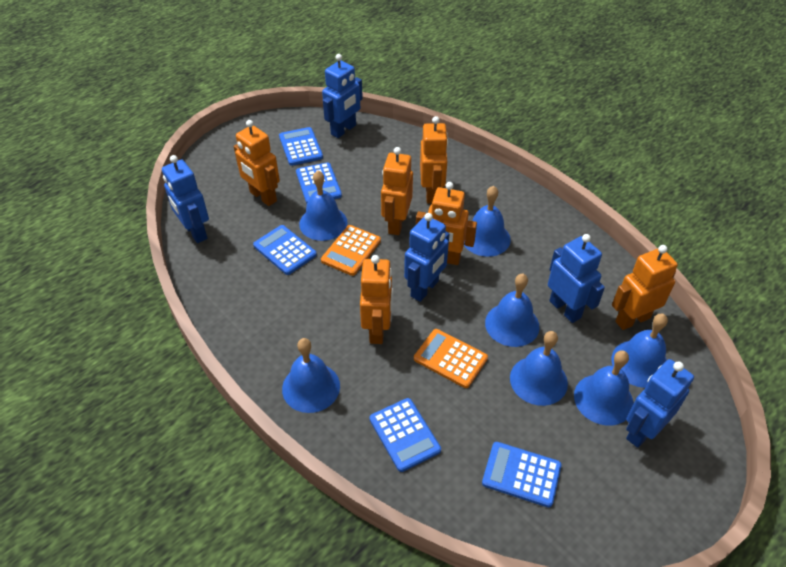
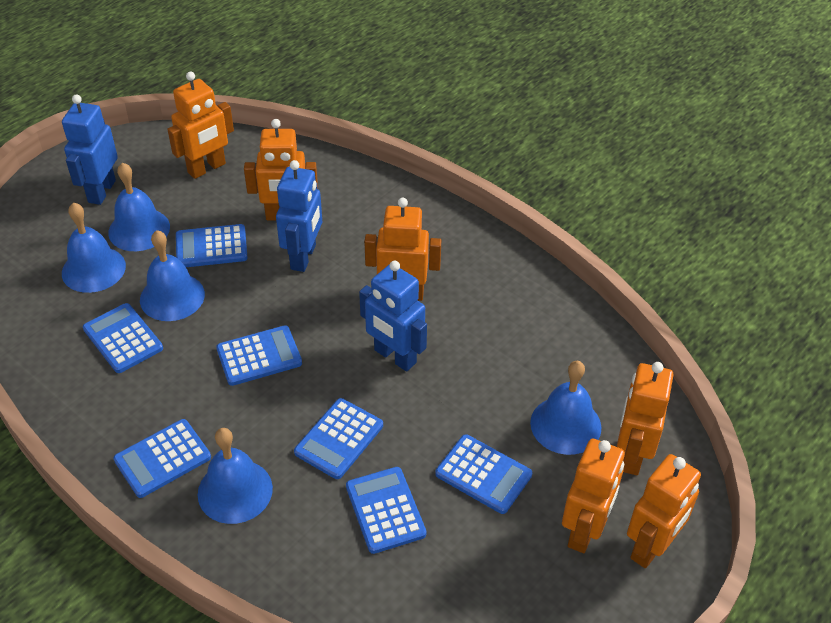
blue bell: [282,338,340,413] [299,171,347,241] [464,186,511,257] [485,274,540,347] [510,331,568,406] [574,350,634,426] [612,313,668,388] = 7 -> [62,202,126,293] [108,162,170,251] [140,230,205,321] [198,428,273,524] [530,361,602,455] = 5
blue calculator: [253,225,317,275] [279,127,323,166] [296,162,342,204] [370,398,441,472] [482,442,562,508] = 5 -> [83,303,163,373] [113,419,211,498] [176,224,248,267] [216,325,302,386] [294,398,383,479] [346,467,426,554] [435,434,532,514] = 7
blue robot: [162,155,209,243] [322,54,363,138] [404,213,449,302] [548,234,605,323] [626,359,694,448] = 5 -> [62,94,118,205] [276,160,322,272] [359,261,427,372] = 3
orange calculator: [321,225,381,276] [414,329,488,388] = 2 -> none = 0

